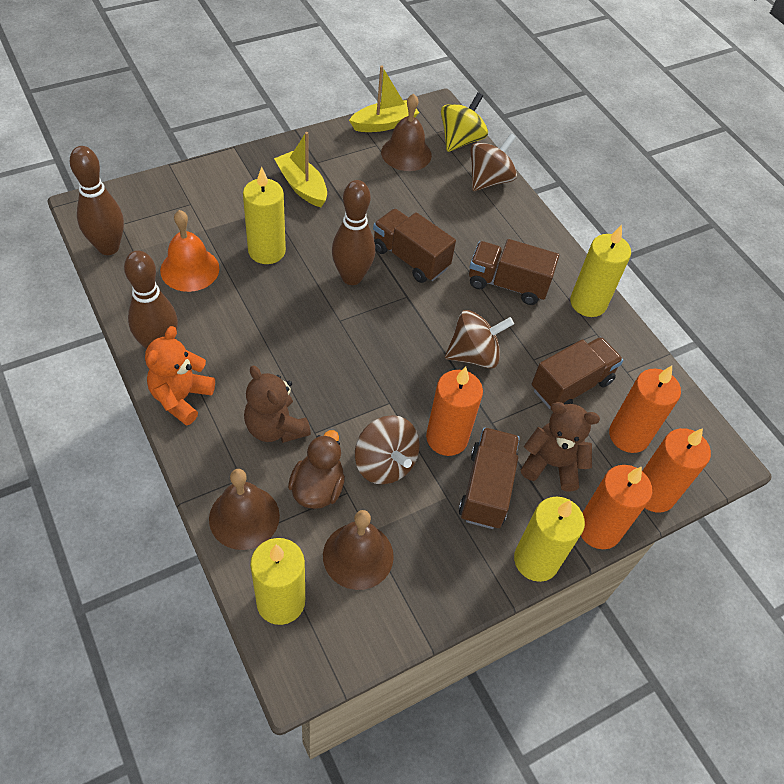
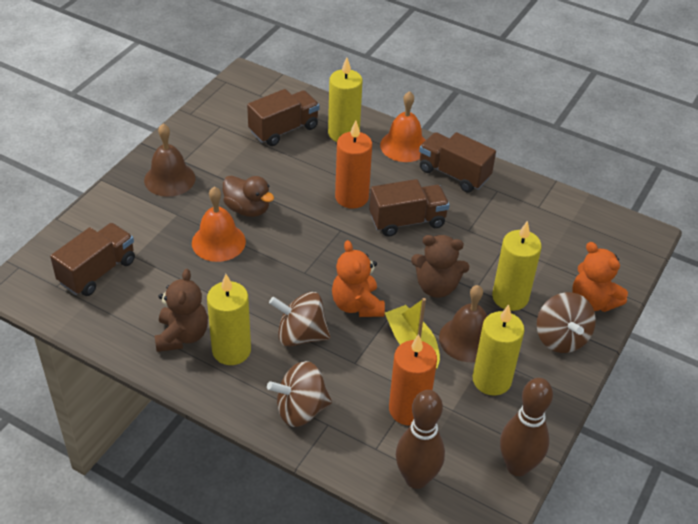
brown bell: [209,469,280,550] [323,510,394,590] [381,94,432,171] = 3 -> [144,124,195,197] [439,285,487,362] = 2
brown bowling pin: [70,146,124,255] [124,251,178,349] [332,180,375,285] = 3 -> [396,390,445,489] [500,378,553,476] = 2
orange bell: [160,210,219,292] = 1 -> [192,187,246,262] [380,91,426,162] = 2
orange candle: [426,367,483,456] [581,465,652,549] [609,366,681,453] [642,428,711,512] = 4 -> [335,120,372,209] [389,334,437,426] = 2
orange teddy bear: [145,326,215,426] = 1 -> [332,240,385,317] [572,242,628,312] = 2
yellow boat: [274,132,327,207] [349,66,419,132] = 2 -> [385,298,440,369] = 1
yellow spinning top: [441,92,488,152] = 1 -> none = 0

